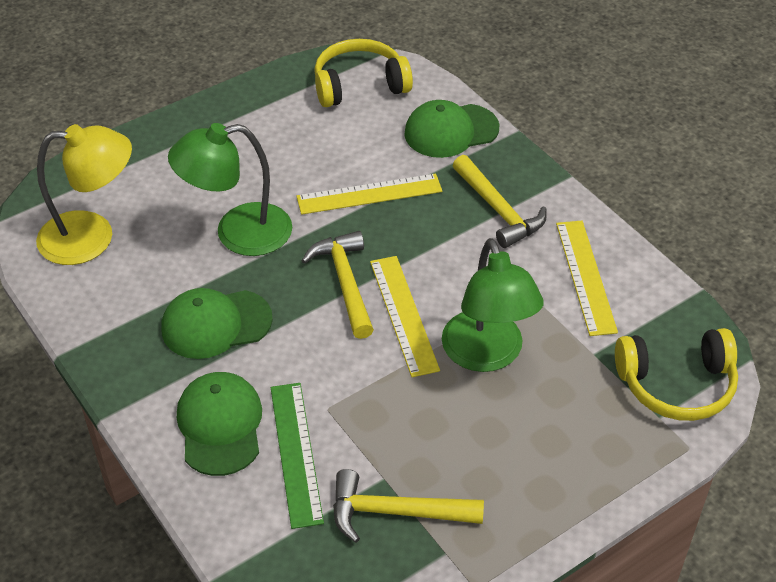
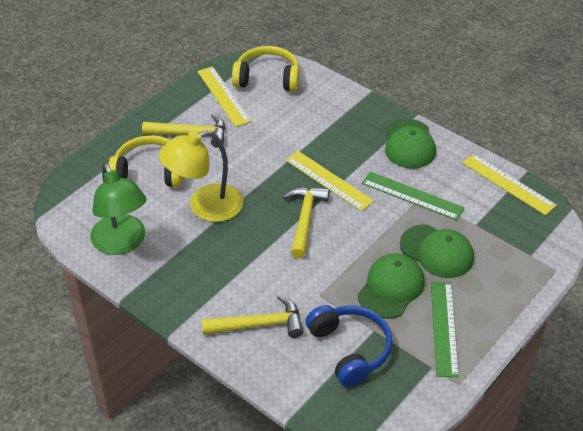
blue headphones: none = 0 -> [306,305,393,387] = 1
green lamp: [168,123,292,256] [442,238,544,372] = 2 -> [90,163,146,255] = 1
green ruler: [271,383,324,529] = 1 -> [362,172,465,220] [431,281,459,377] = 2

